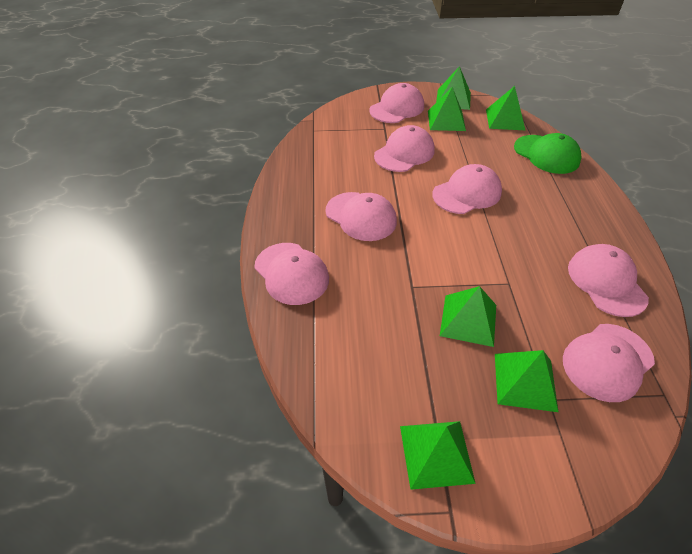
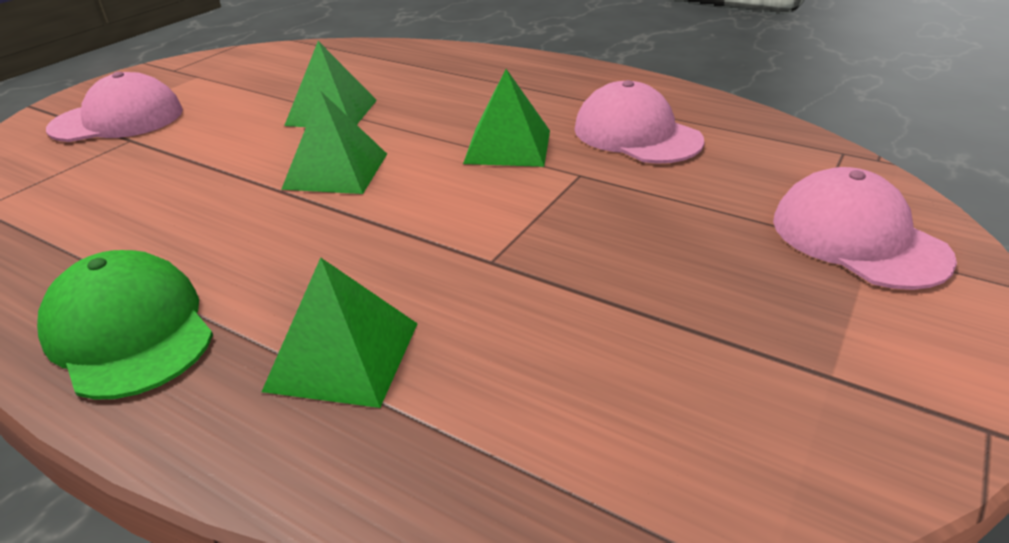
green pyramid: [400,421,476,490] [428,87,466,131] [436,66,471,110] [440,286,496,347] [486,86,526,131] [495,350,558,412] = 6 -> [262,257,418,408] [281,91,387,194] [284,41,377,127] [463,69,550,167] = 4
pink cap: [254,243,329,305] [325,192,397,241] [369,83,424,123] [374,125,434,172] [432,164,502,214] [563,324,655,402] [568,244,649,317] = 7 -> [46,71,183,142] [574,80,704,164] [773,167,957,290] = 3

